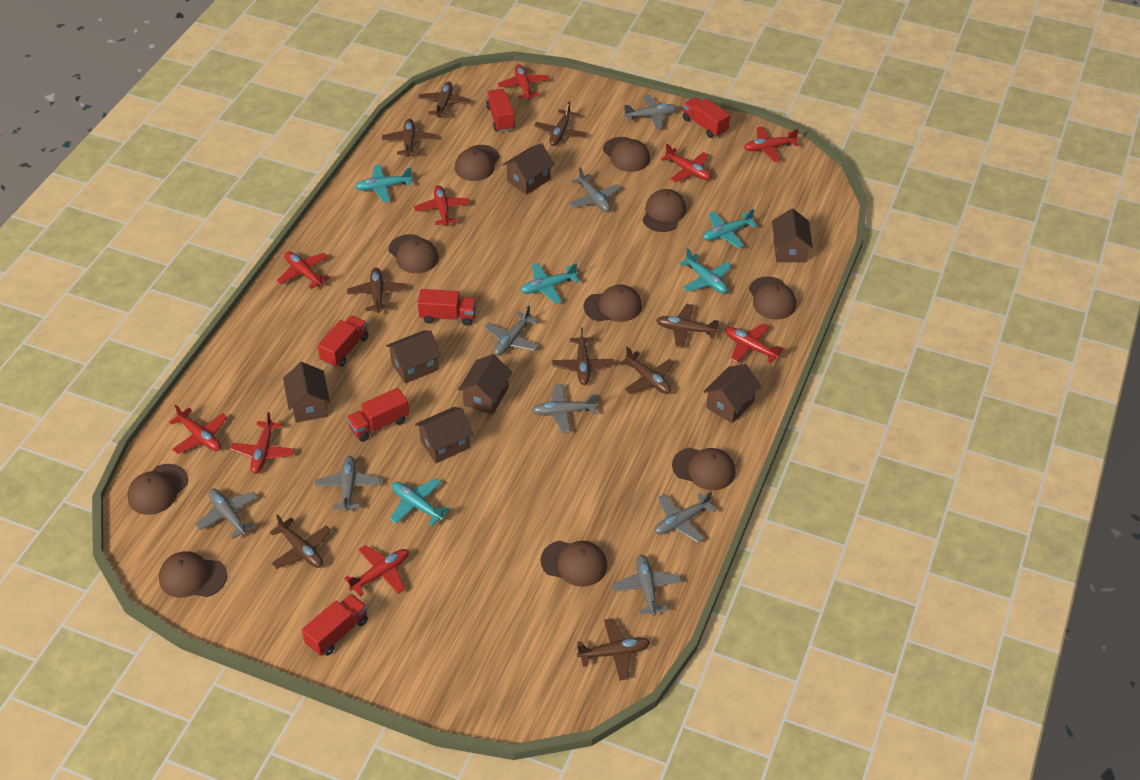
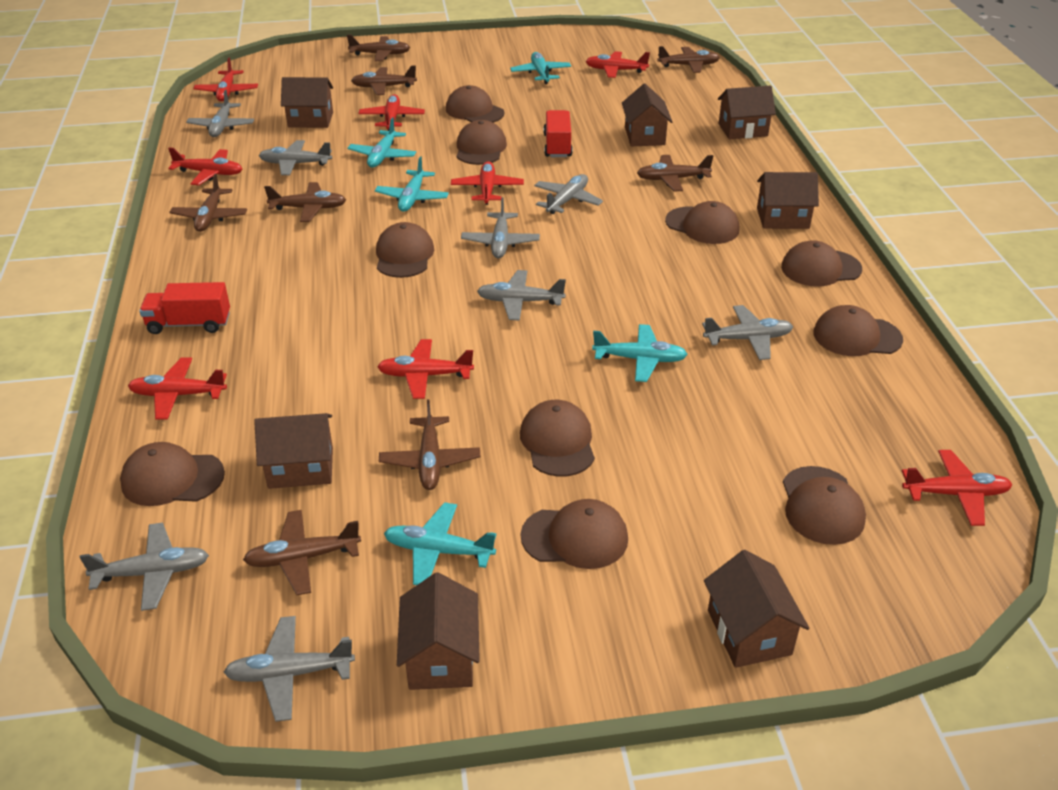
brown plane: [270,514,331,569] [347,268,407,313] [382,119,436,157] [418,82,470,118] [534,101,587,146] [552,327,614,385] [577,618,650,681] [619,347,675,394] [656,304,719,348] = 9 -> [169,174,247,232] [243,510,361,595] [264,182,346,222] [347,35,410,61] [351,66,417,95] [379,399,480,490] [637,155,713,191] [657,46,720,73] = 8
red plane: [169,404,228,454] [230,412,295,474] [277,251,330,289] [344,545,409,596] [414,185,470,226] [498,64,549,99] [661,144,711,183] [725,323,784,363] [744,127,799,162] = 9 -> [128,357,227,420] [168,147,242,185] [193,58,258,101] [358,94,425,131] [377,339,474,399] [451,161,524,205] [586,51,650,78] [902,450,1012,526] = 8
red truck: [302,594,368,656] [318,315,368,368] [346,388,409,442] [418,289,476,326] [486,89,515,132] [683,97,730,138] = 6 -> [139,282,230,334] [543,110,573,157] = 2

